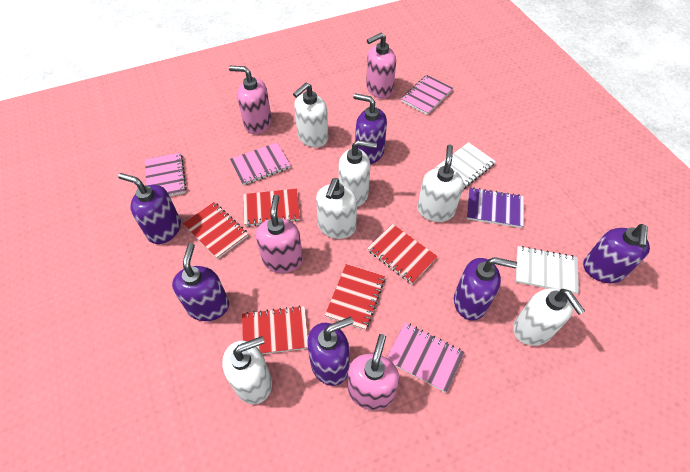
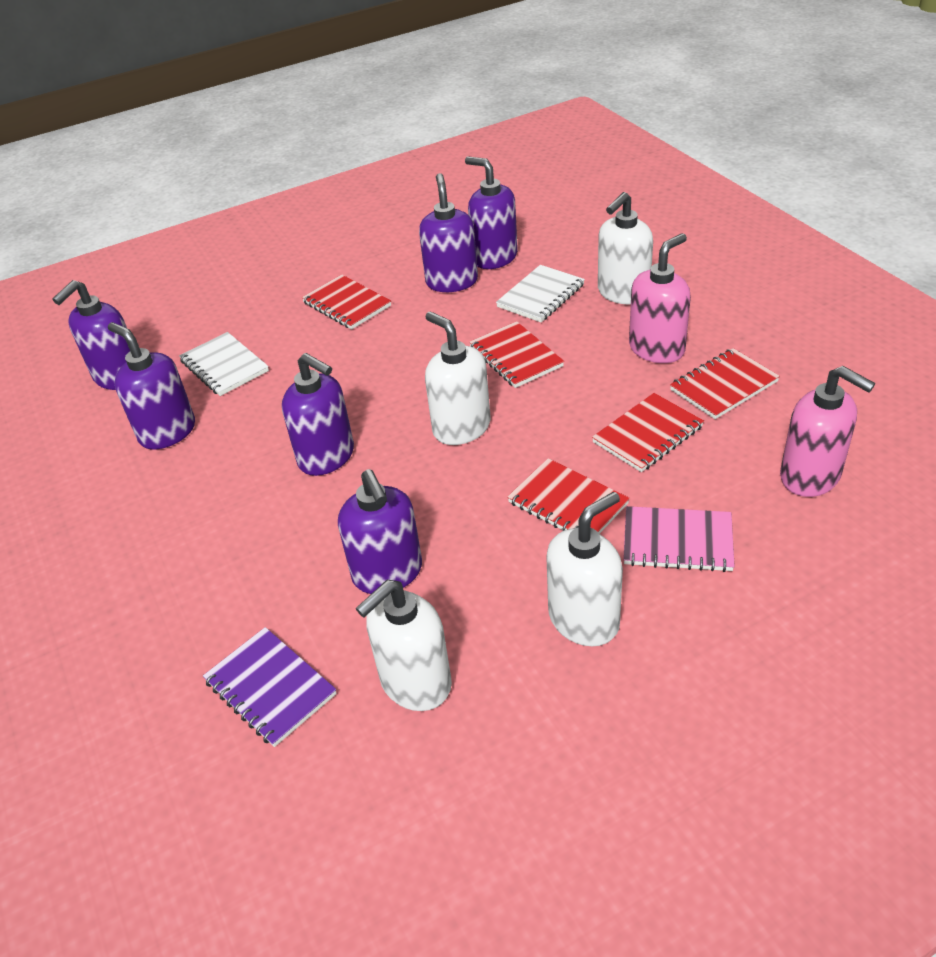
pink notebook: [145,153,186,196] [230,142,291,185] [387,323,465,393] [401,75,453,115] = 4 -> [623,506,735,572] = 1
pink soap dispenser: [229,66,272,134] [256,195,303,273] [348,334,399,411] [366,33,396,98] = 4 -> [629,233,691,363] [780,366,875,497] = 2
white soap dispenser: [222,336,272,404] [293,83,328,147] [316,178,357,239] [338,140,377,207] [417,144,464,222] [513,288,585,346] = 6 -> [355,580,452,711] [425,312,491,445] [546,492,623,646] [598,192,653,304] = 4

